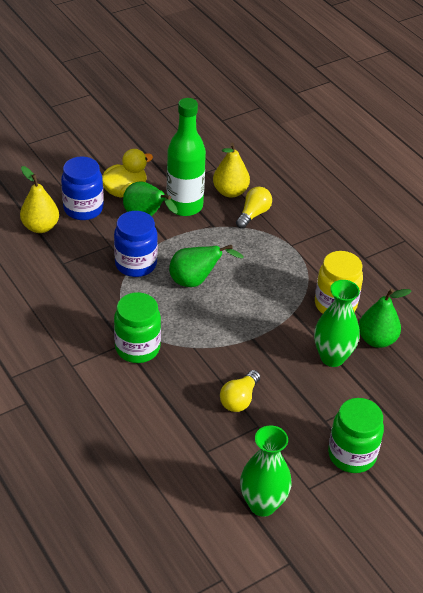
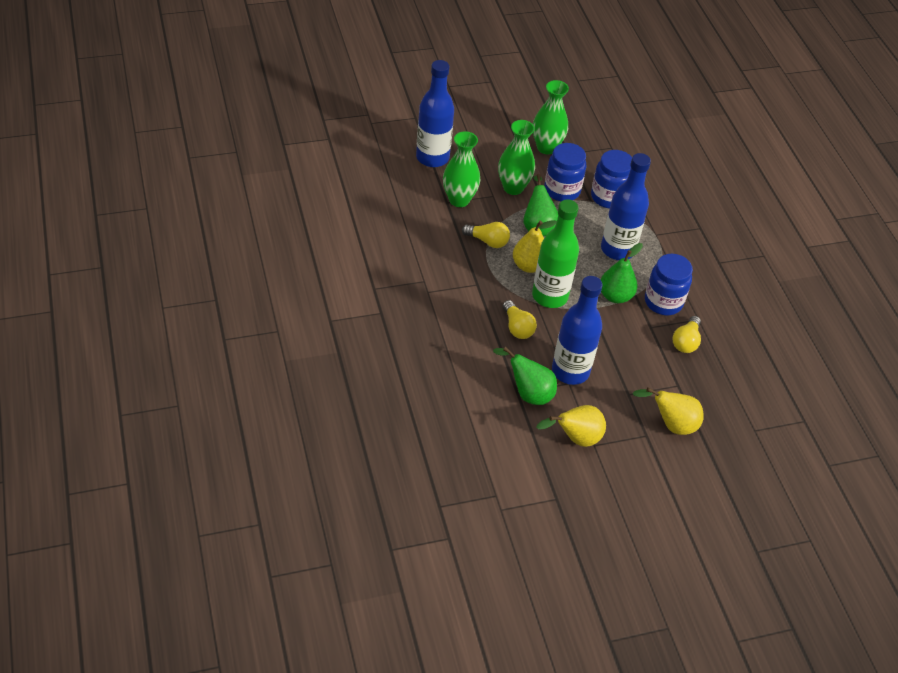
blue bottle: none = 0 -> [416,60,454,167] [552,276,603,385] [601,153,651,260] = 3
blue jar: [61,156,104,220] [114,211,158,277] = 2 -> [544,143,586,201] [591,150,632,208] [645,254,693,315] = 3
green jar: [114,292,161,363] [328,398,384,473] = 2 -> none = 0
green vase: [240,425,291,517] [314,280,360,367] = 2 -> [443,131,480,207] [498,120,535,195] [533,80,569,154] = 3
yellow duck: [102,149,153,198] = 1 -> none = 0
yellow jar: [315,251,363,314] = 1 -> none = 0
yellow light bulb: [220,370,260,412] [236,187,272,229] = 2 -> [462,222,510,248] [503,300,537,339] [672,316,701,353] = 3
yellow pear: [20,166,59,233] [213,143,250,198] = 2 -> [513,220,557,273] [536,405,606,447] [633,388,704,435] = 3

